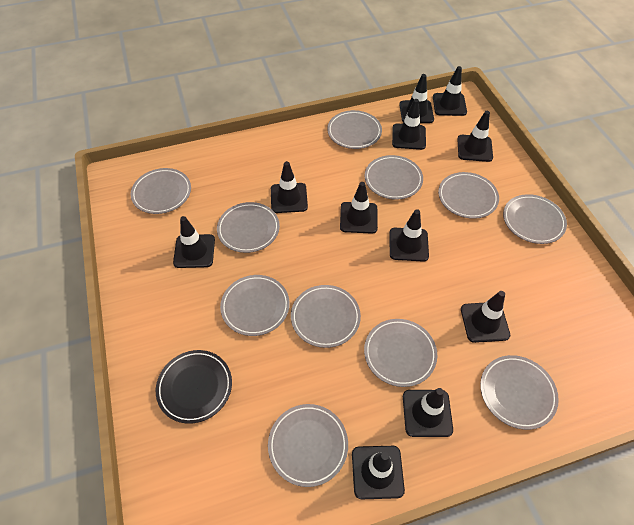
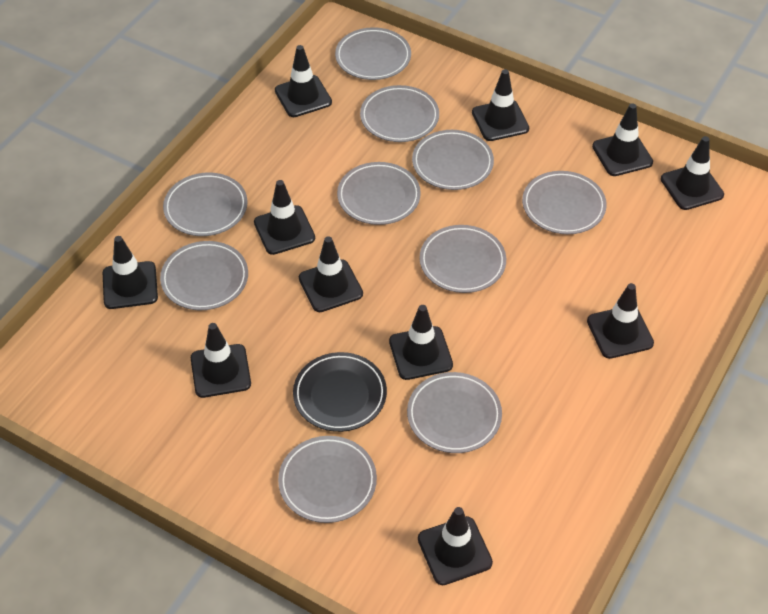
grey plate: [131,168,191,214] [217,202,280,253] [220,275,290,336] [268,404,348,487] [291,285,361,348] [327,110,382,149] [364,319,437,387] [365,155,423,200] [438,172,499,219] [480,355,559,430] [503,194,567,244] = 11 -> [160,241,248,310] [163,172,247,236] [278,436,377,523] [335,27,411,80] [337,162,421,225] [360,85,439,142] [407,372,502,453] [412,130,494,190] [419,225,506,293] [522,171,607,234] = 10

